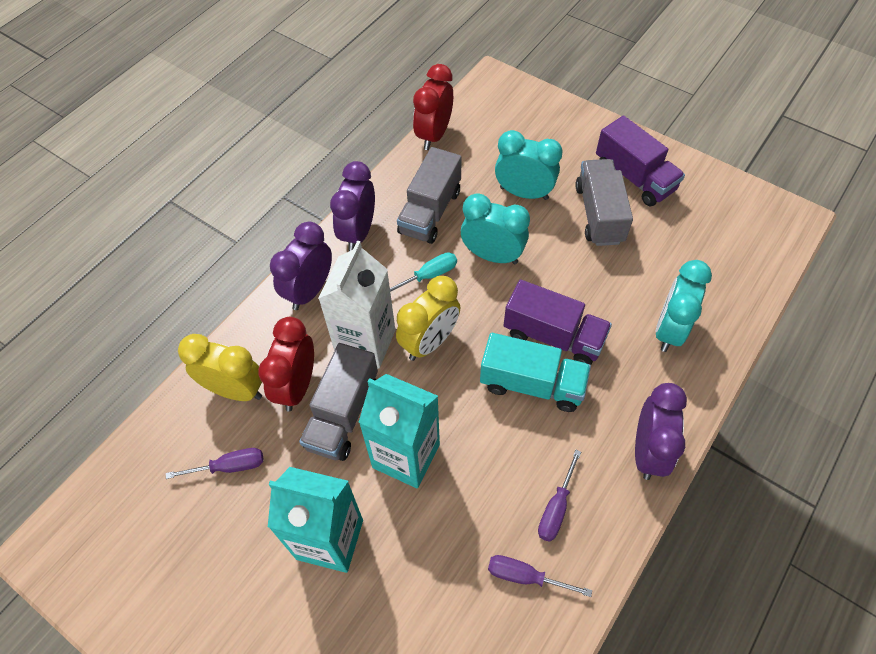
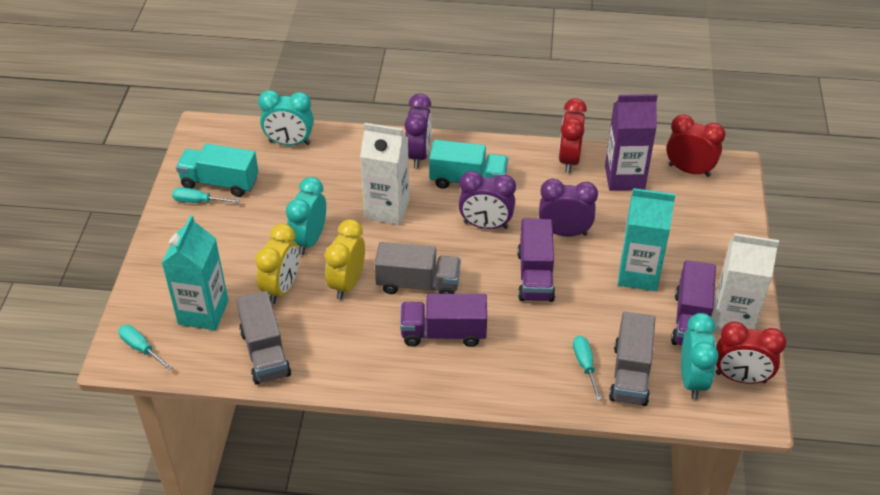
purple carton: none = 0 -> [605,94,658,191] = 1
purple screwdriver: [166,448,263,479] [488,555,592,597] [538,450,581,542] = 3 -> none = 0
purple truck: [503,279,612,365] [596,116,685,207] = 2 -> [400,294,487,347] [517,219,555,302] [671,260,716,345] = 3
red clock: [258,317,314,411] [413,64,453,150] = 2 -> [558,98,587,173] [666,114,725,177] [716,322,787,384] = 3
turquoise screwdriver: [390,252,457,292] = 1 -> [119,325,173,371] [172,187,240,203] [573,336,602,401] = 3
turquoise truck: [480,333,591,412] = 1 -> [176,144,259,197] [429,140,508,189] = 2
white carton: [318,240,395,369] = 1 -> [360,123,410,225] [713,233,779,333] = 2

